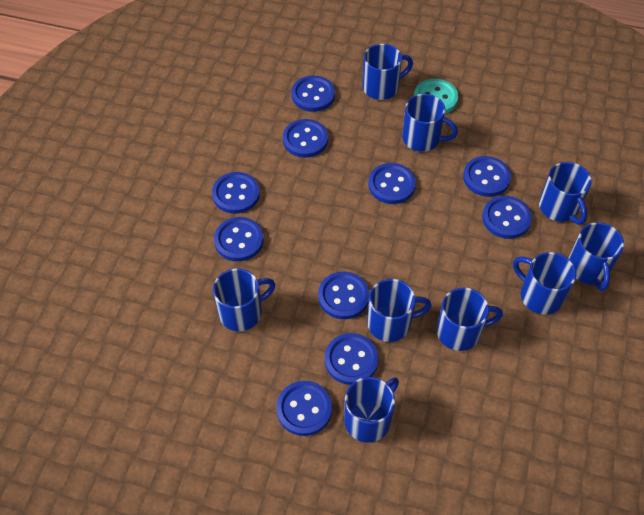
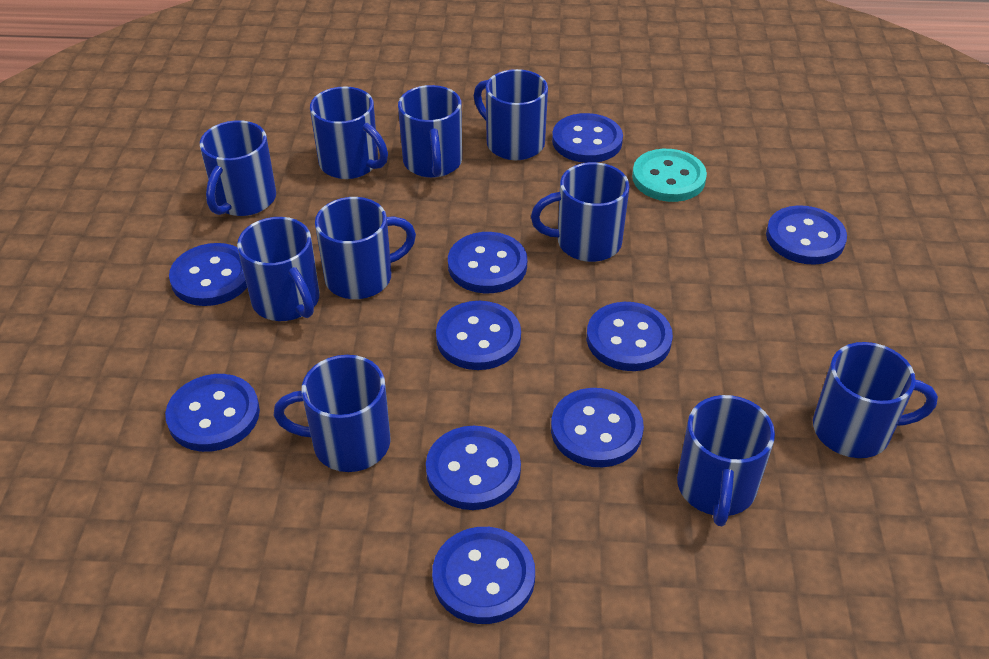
blue mug: [213,268,276,331] [344,377,399,443] [362,44,413,100] [367,279,431,342] [402,94,458,152] [437,288,503,351] [513,252,576,315] [539,162,592,224] [568,222,624,291] = 9 -> [200,120,276,216] [237,217,320,321] [273,355,391,472] [310,86,388,179] [315,197,416,299] [398,85,462,178] [474,69,548,160] [531,162,630,262] [677,395,775,526] [813,342,938,458] = 10

